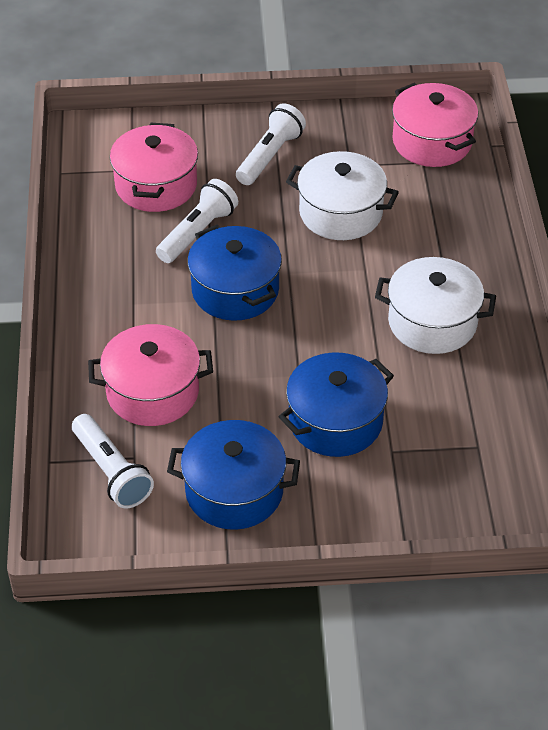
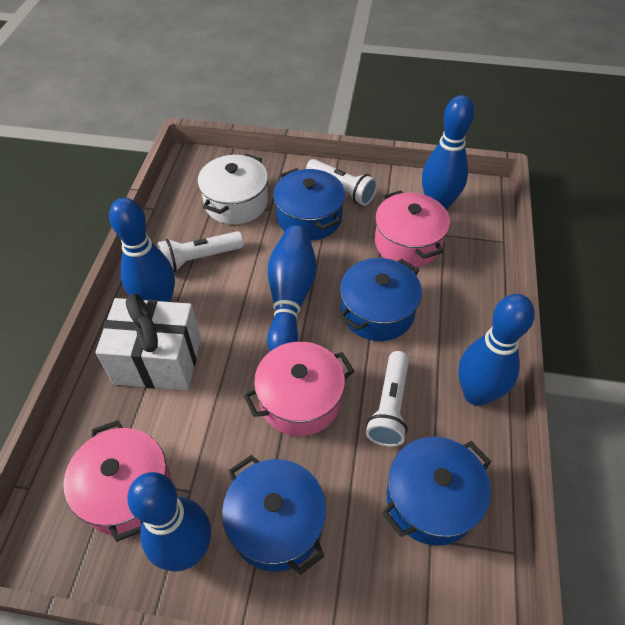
blue bowling pin: none = 0 -> [109,198,175,302] [127,472,211,572] [267,226,316,351] [422,95,474,210] [458,294,535,406] = 5
blue pot: [167,420,300,529] [187,225,282,321] [279,352,394,457] = 3 -> [222,455,326,575] [273,168,345,241] [339,258,422,341] [382,437,491,546] = 4
white gift: none = 0 -> [95,294,201,391] = 1
white pot: [286,151,399,240] [375,257,496,354] = 2 -> [198,153,268,225] = 1

